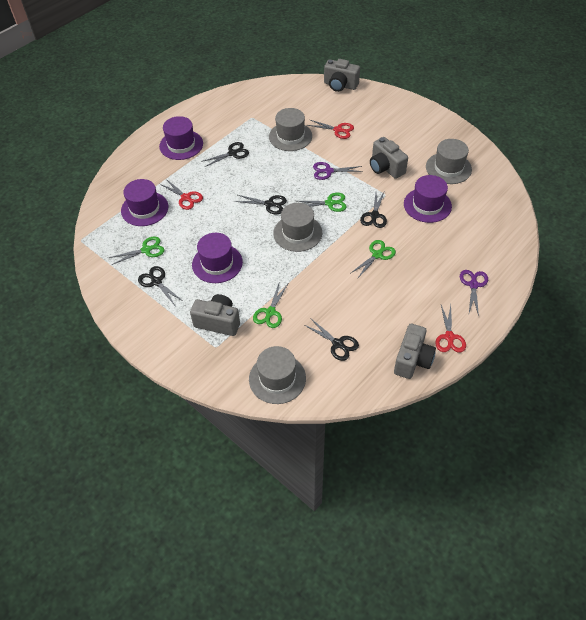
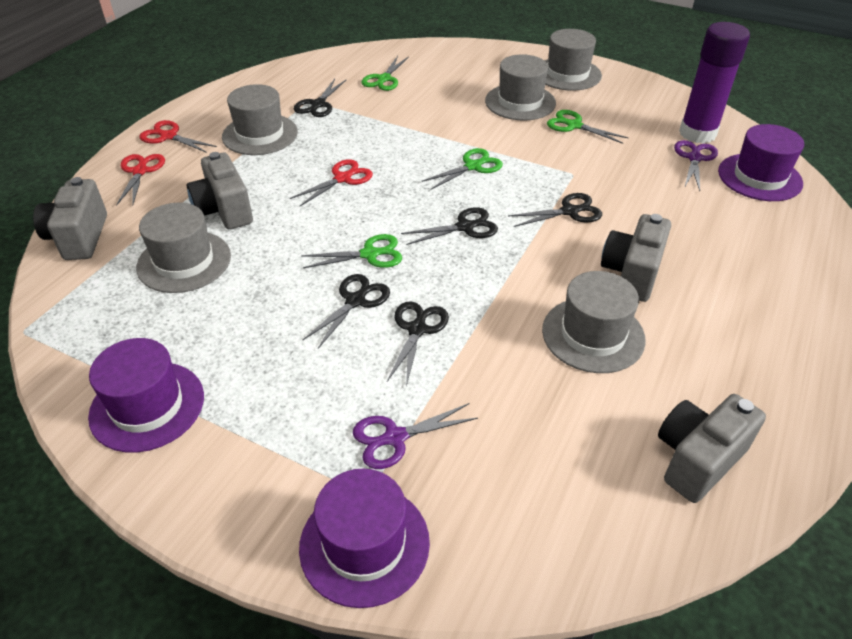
grey hat: [249,346,306,404] [269,108,312,151] [273,203,322,252] [426,139,472,184] = 4 -> [136,202,231,293] [222,84,298,155] [485,54,556,121] [542,271,646,373] [544,29,602,91] = 5
purple glue stick: none = 0 -> [679,22,750,144] = 1
purple hat: [121,179,168,226] [159,116,203,160] [192,233,243,283] [404,175,452,223] = 4 -> [88,338,204,453] [299,469,430,608] [718,124,804,201] = 3

